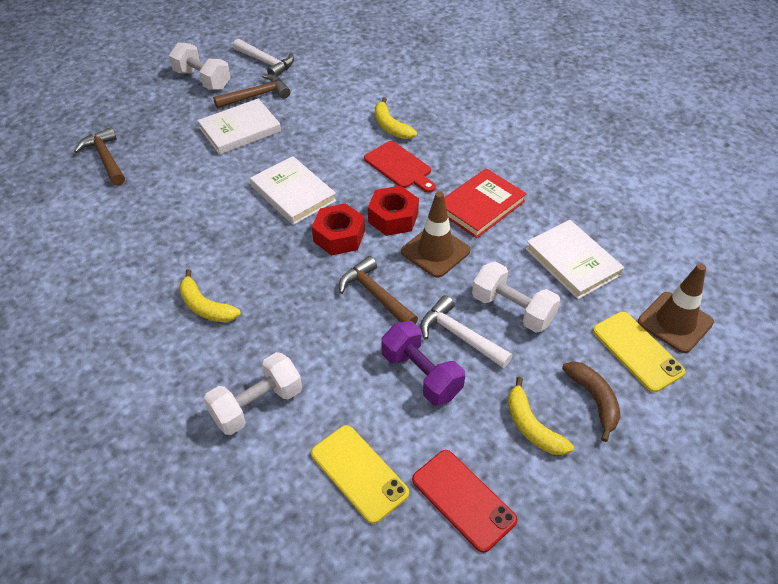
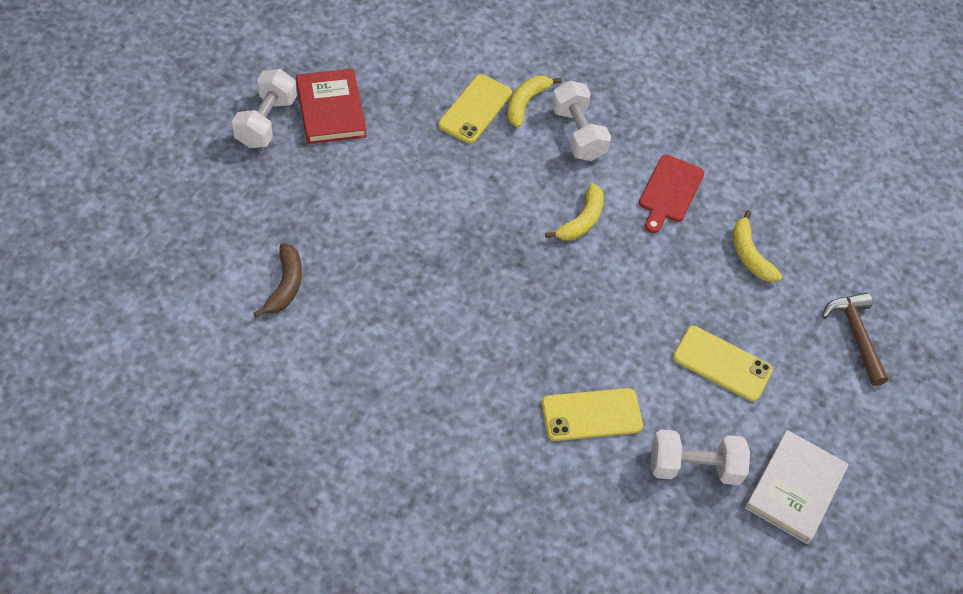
brown hammer: [74,127,125,186] [213,74,290,109] [339,256,418,324] = 3 -> [822,292,888,386] = 1
brown traffic cone: [401,192,470,278] [638,263,714,353] = 2 -> none = 0
purple dumbbell: [381,321,465,406] = 1 -> none = 0
red nut: [312,203,365,256] [368,186,419,236] = 2 -> none = 0
red phone: [412,450,518,553] = 1 -> none = 0
white book: [198,99,281,155] [250,156,336,225] [526,220,624,299] = 3 -> [745,430,848,544] = 1
white hammer: [233,39,294,76] [420,295,513,368] = 2 -> none = 0
yellow phone: [311,425,409,524] [593,312,685,392] = 2 -> [438,74,512,144] [542,388,643,441] [673,326,773,401] = 3

